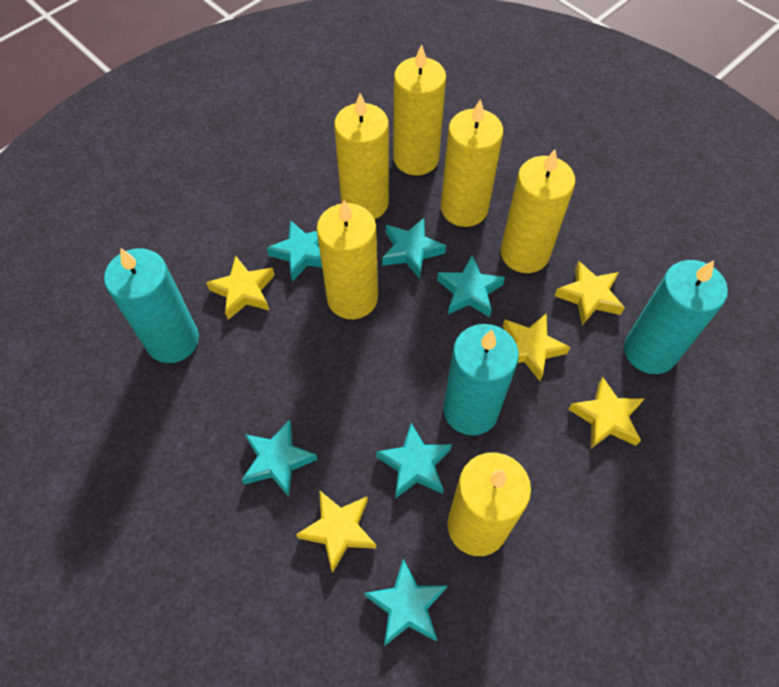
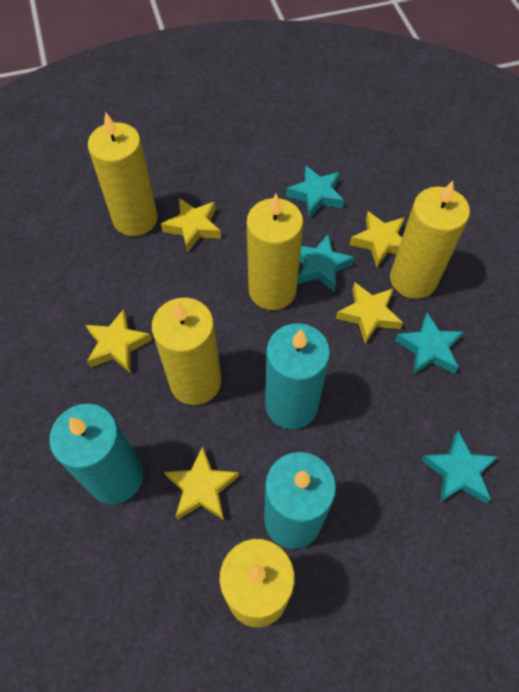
turquoise star: [242,419,318,497] [267,220,322,282] [364,559,447,646] [376,423,452,499] [382,218,446,279] [437,255,505,317] = 6 -> [286,165,344,218] [297,234,355,292] [395,313,464,375] [421,431,498,503] = 4
yellow candle: [317,200,378,319] [334,93,389,219] [393,44,446,176] [441,99,503,227] [447,452,531,556] [501,149,575,273] = 6 -> [88,113,158,236] [152,298,221,405] [219,539,295,627] [247,194,303,310] [390,181,470,299] = 5

